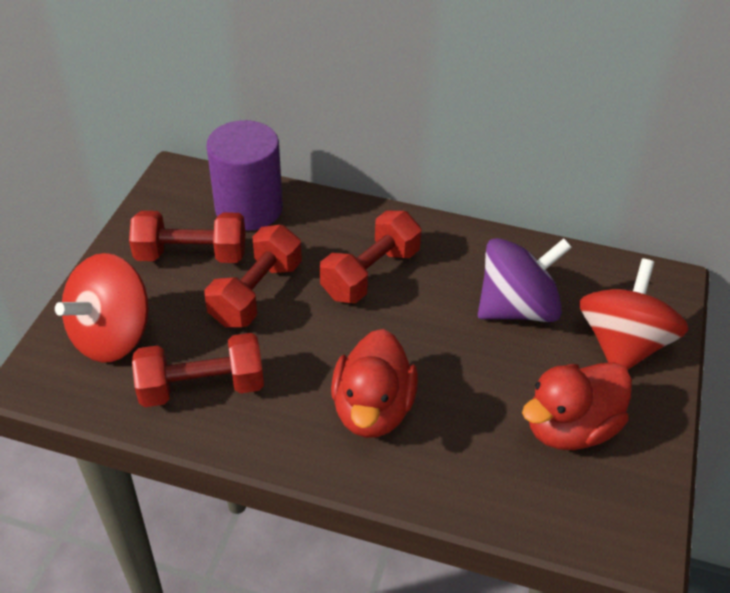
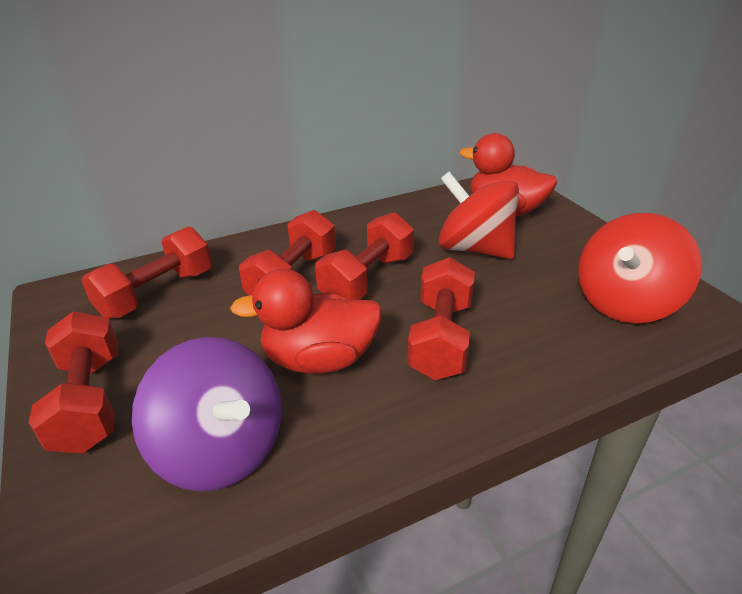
purple cylinder: [207,120,283,231] = 1 -> none = 0
red dumbbell: [129,211,245,263] [132,333,264,407] [204,225,302,327] [320,211,422,303] = 4 -> [29,311,118,454] [81,226,212,319] [239,210,336,295] [315,212,414,300] [407,257,475,380] = 5

